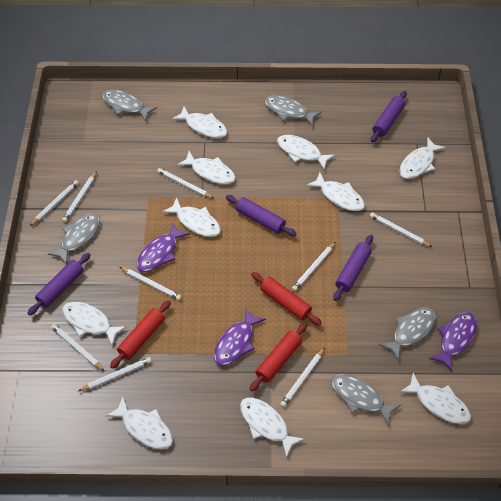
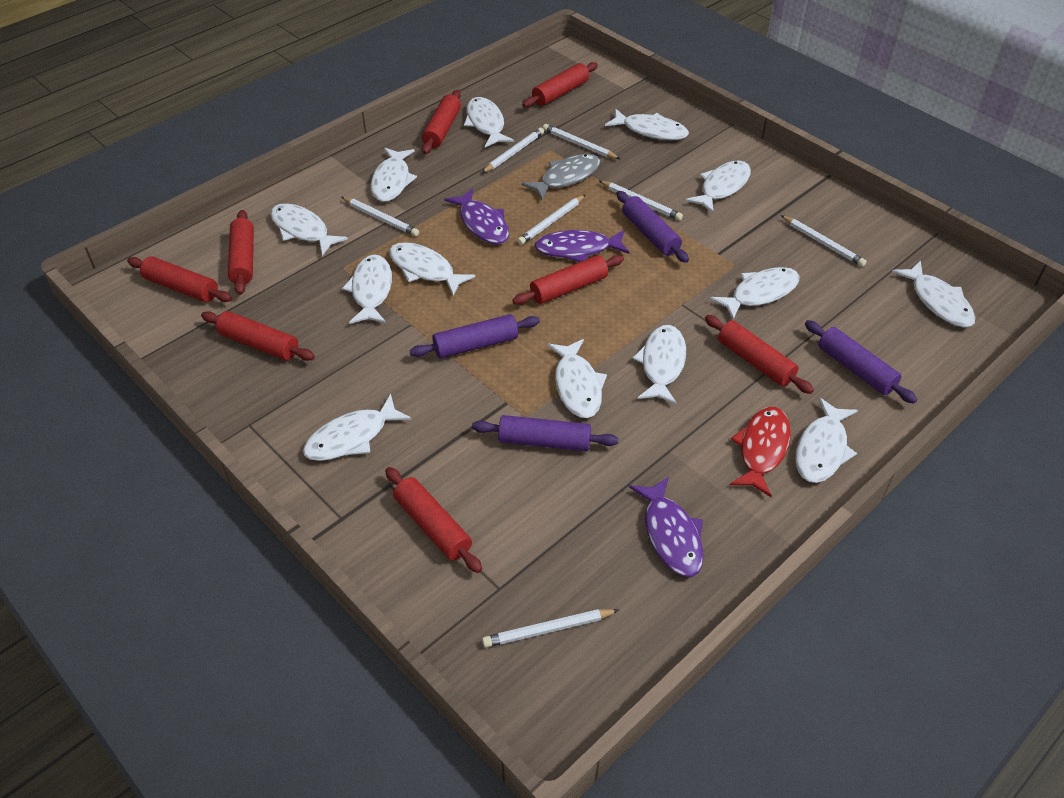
grey fish: [48,214,100,265] [102,90,157,122] [264,96,321,127] [331,374,401,425] [379,308,436,361] = 5 -> [522,154,600,200] = 1
red fish: none = 0 -> [730,407,791,497] = 1
red rolling pin: [110,300,171,369] [250,323,307,391] [251,272,322,326] = 3 -> [127,256,232,302] [201,311,315,361] [228,210,254,295] [385,467,482,573] [422,90,461,154] [512,255,624,305] [522,62,598,108] [705,315,814,394] = 8
white fish: [62,302,127,346] [106,397,173,449] [162,197,221,237] [172,106,228,138] [177,151,236,184] [240,398,305,458] [277,135,335,170] [306,172,365,211] [400,137,446,179] [400,373,471,424] = 10 -> [270,203,348,256] [303,394,412,461] [342,254,392,324] [371,148,417,202] [389,242,476,296] [464,97,514,147] [547,339,607,418] [605,109,689,140] [632,325,686,405] [685,161,751,213] [710,267,800,319] [796,397,858,483] [892,261,975,327] = 13
white pencil: [30,180,79,226] [51,324,104,371] [62,171,97,223] [78,357,152,391] [120,267,182,300] [157,168,214,199] [280,348,325,408] [292,242,335,291] [370,212,432,247] = 9 -> [342,197,419,236] [482,128,544,173] [482,609,619,648] [517,194,586,245] [543,124,620,159] [599,181,683,221] [781,215,867,267] = 7

